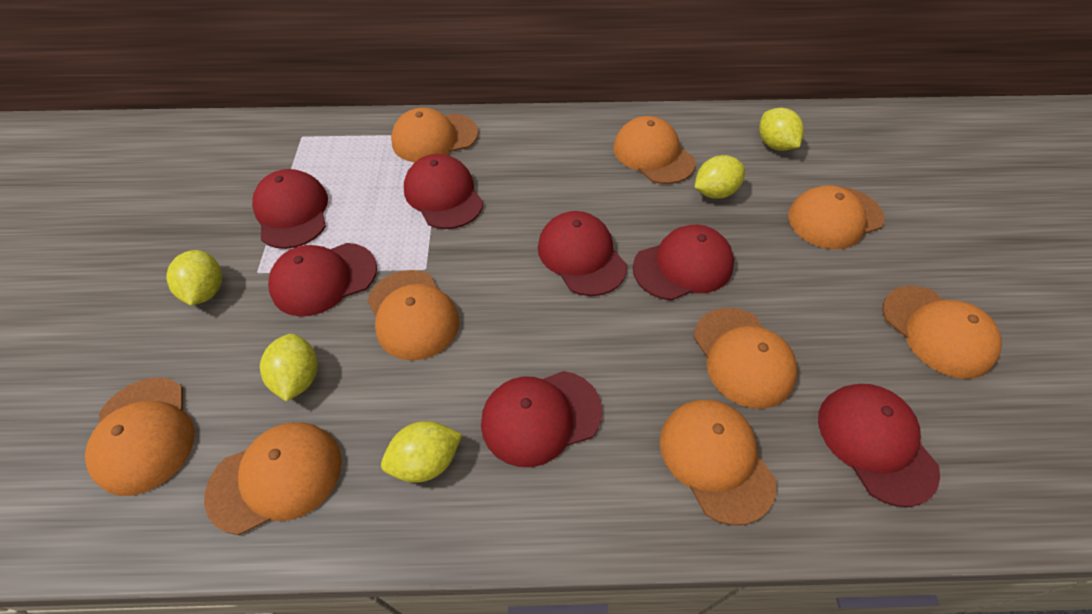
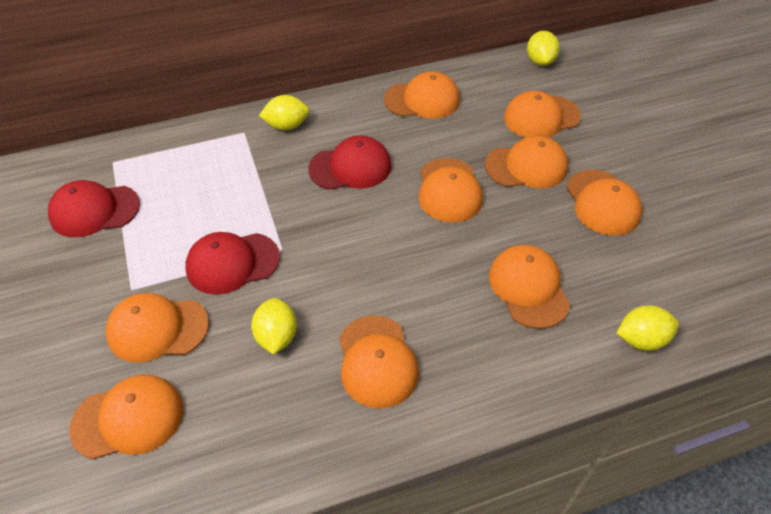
red cap: [252,169,328,249] [268,243,377,316] [404,154,484,229] [481,371,602,467] [538,211,627,296] [633,225,734,301] [818,384,940,507] = 7 -> [48,180,140,237] [185,232,280,295] [308,135,391,190] = 3
yellow lemon: [166,250,222,306] [260,334,318,402] [381,421,463,483] [695,155,745,199] [759,108,804,151] = 5 -> [251,298,297,355] [259,95,309,130] [527,31,560,66] [617,305,679,351] = 4

